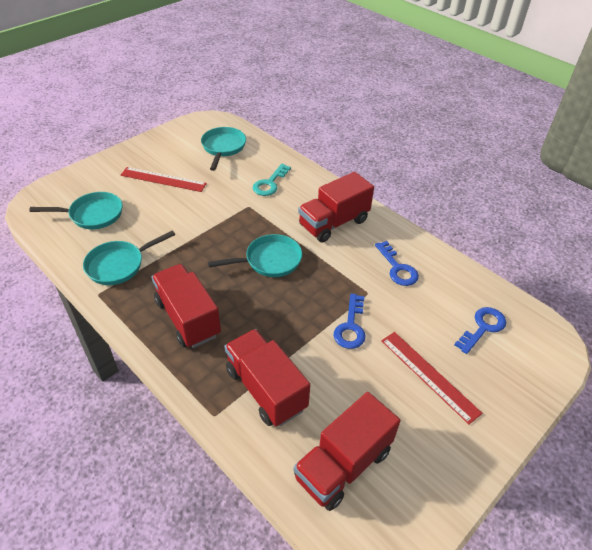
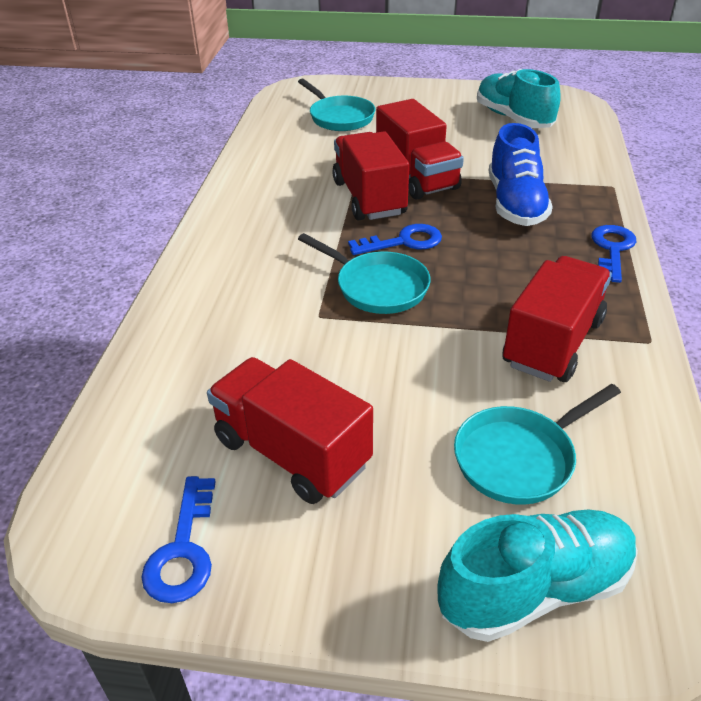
blue shoe: none = 0 -> [489,123,553,226] = 1
red ruler: [121,167,207,192] [381,332,482,424] = 2 -> none = 0
turquoise key: [253,164,291,196] = 1 -> none = 0
turquoise pan: [29,192,123,229] [83,230,175,285] [201,127,246,171] [208,234,302,277] = 4 -> [298,79,375,131] [298,233,431,314] [454,384,621,505] = 3
turquoise shoe: none = 0 -> [437,509,638,642] [477,69,561,128] = 2

